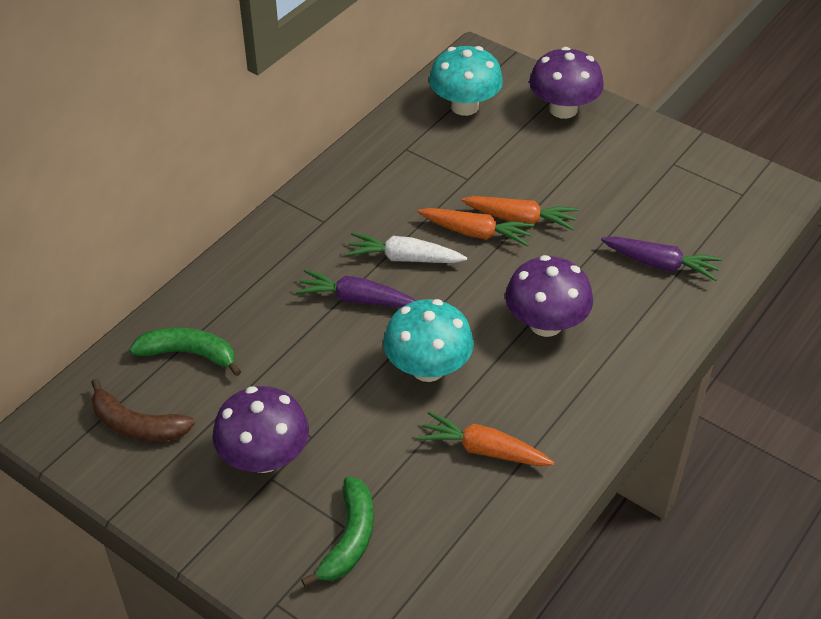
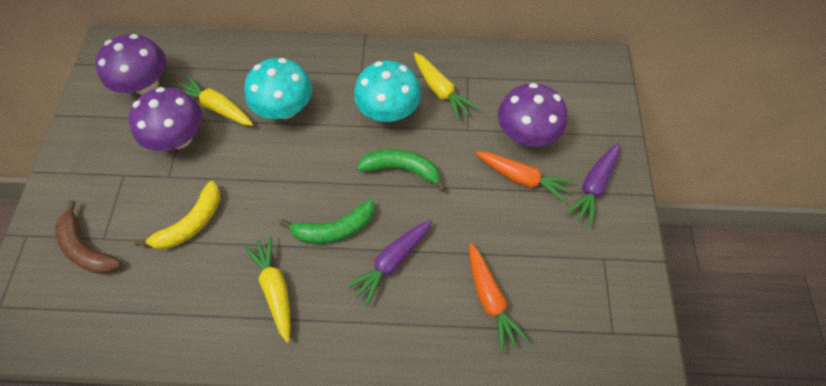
orange carrot: [417,412,554,466] [418,208,535,246] [461,196,578,230] = 3 -> [469,243,530,353] [475,151,574,203] = 2
white carrot: [346,233,467,263] = 1 -> none = 0
yellow banana: none = 0 -> [134,181,221,250] = 1
yellow carrot: none = 0 -> [179,75,253,126] [244,235,291,343] [414,53,479,121] = 3

